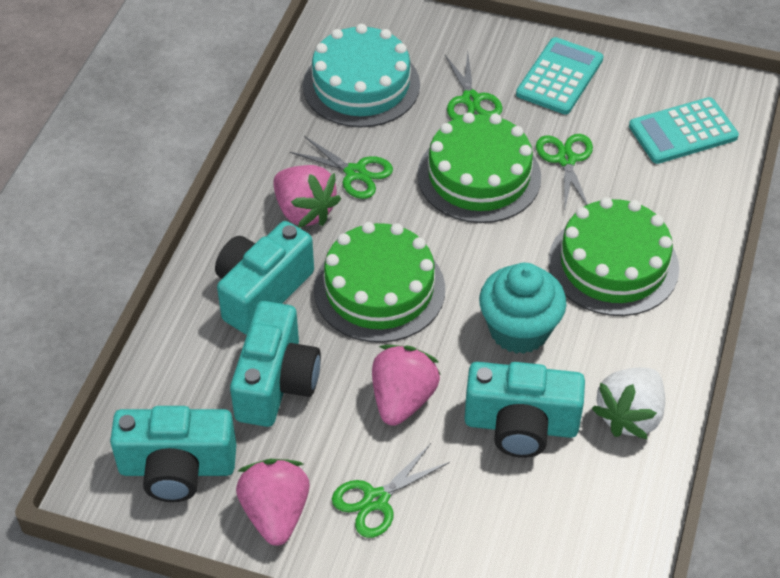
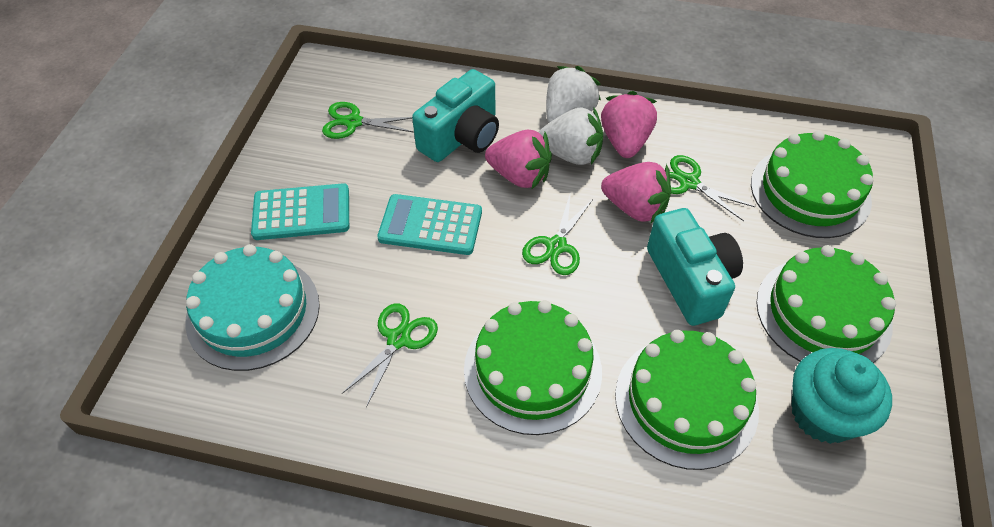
green cake: [314,222,445,343] [417,113,541,223] [549,197,679,316] = 3 -> [464,300,602,435] [615,330,759,470] [751,131,873,238] [756,245,896,363] = 4
turquoise camera: [110,406,236,502] [215,221,314,335] [230,301,321,427] [464,362,585,458] = 4 -> [412,69,499,162] [647,208,743,326] = 2
white strawberry: [592,368,665,439] = 1 -> [539,108,603,165] [546,66,601,123] = 2

